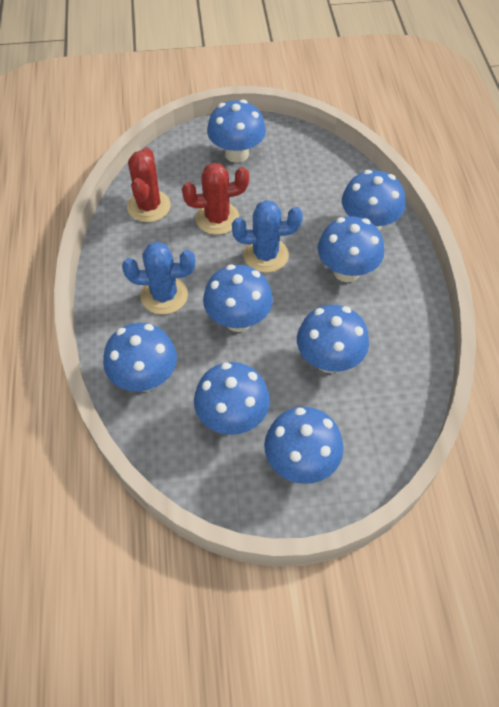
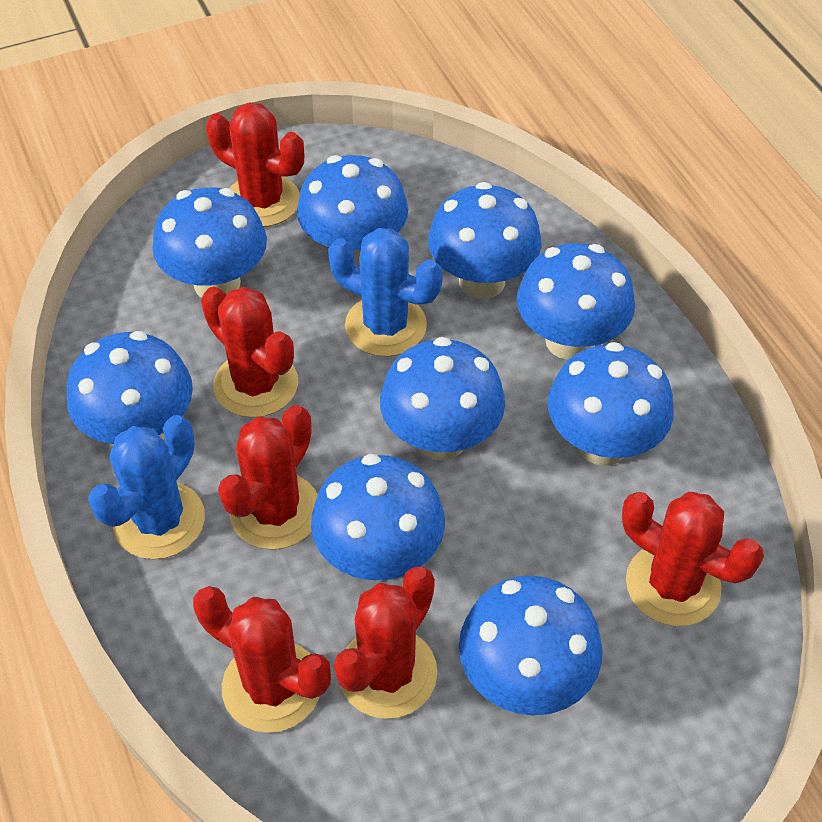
blue mushroom: [103,323,177,392] [194,362,270,435] [203,264,273,332] [207,99,266,163] [264,407,344,484] [297,305,369,373] [318,216,384,282] [342,170,405,231] = 8 -> [67,331,193,444] [153,187,267,298] [297,155,408,267] [311,454,445,581] [380,337,505,460] [428,182,542,299] [459,575,603,716] [517,243,635,360] [547,342,674,466] = 9
red cactus: [127,147,171,222] [182,163,249,235] = 2 -> [193,586,331,733] [201,287,298,418] [206,102,304,227] [218,405,318,550] [334,567,438,719] [622,492,764,626] = 6

